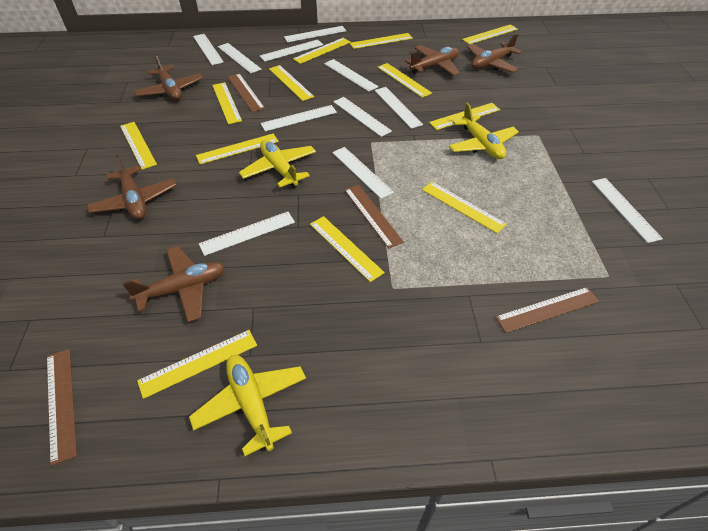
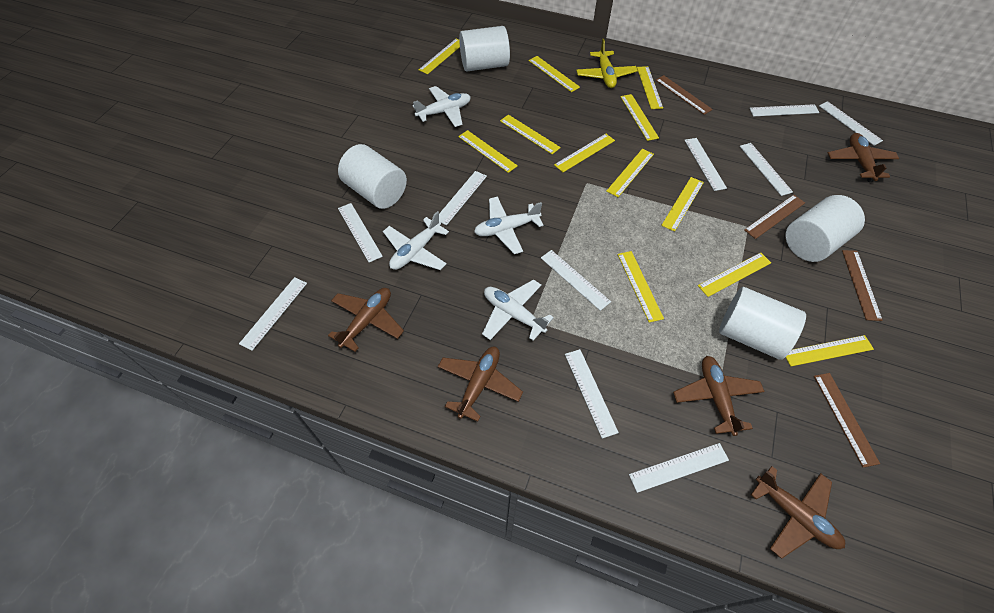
white cylinder: none = 0 -> [338,144,407,209] [459,26,510,72] [719,287,806,360] [785,195,865,262] = 4
white plane: none = 0 -> [383,211,449,270] [413,86,471,127] [474,196,544,254] [482,279,554,341] = 4
white ruler: [193,34,224,65] [199,212,295,256] [218,43,262,73] [260,40,323,62] [261,105,337,131] [284,26,346,42] [324,59,379,92] [332,147,394,199] [333,97,392,137] [375,87,423,129] [592,178,663,243] = 11 -> [239,277,307,351] [338,203,383,263] [439,171,487,225] [541,250,611,311] [565,349,619,439] [629,443,729,493] [684,138,727,191] [740,143,793,196] [749,104,819,116] [819,101,883,146] = 10
yellow plane: [189,355,306,456] [239,140,316,188] [449,102,519,159] = 3 -> [576,39,638,88] = 1

